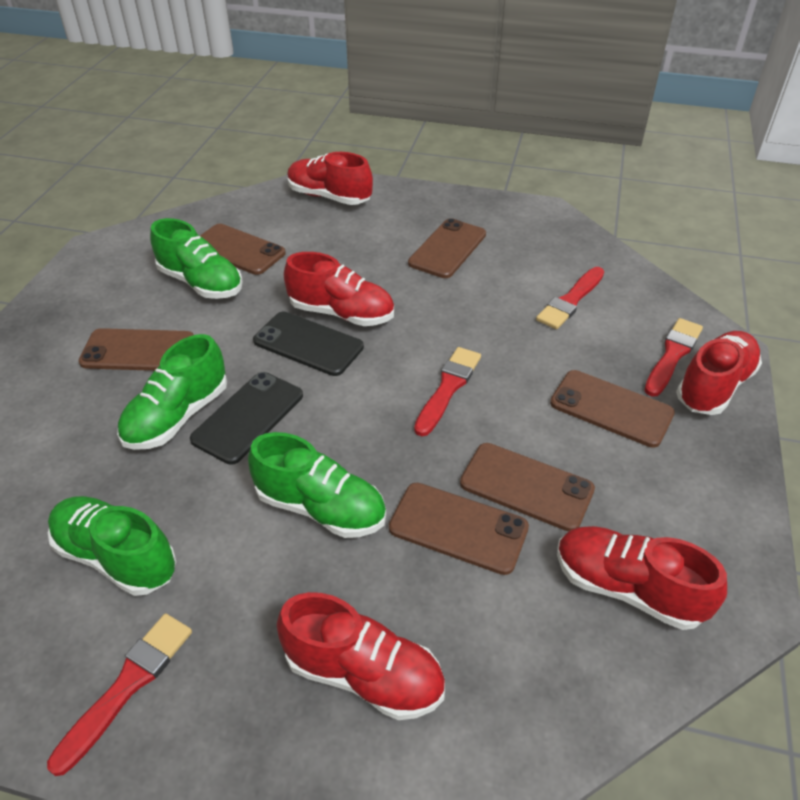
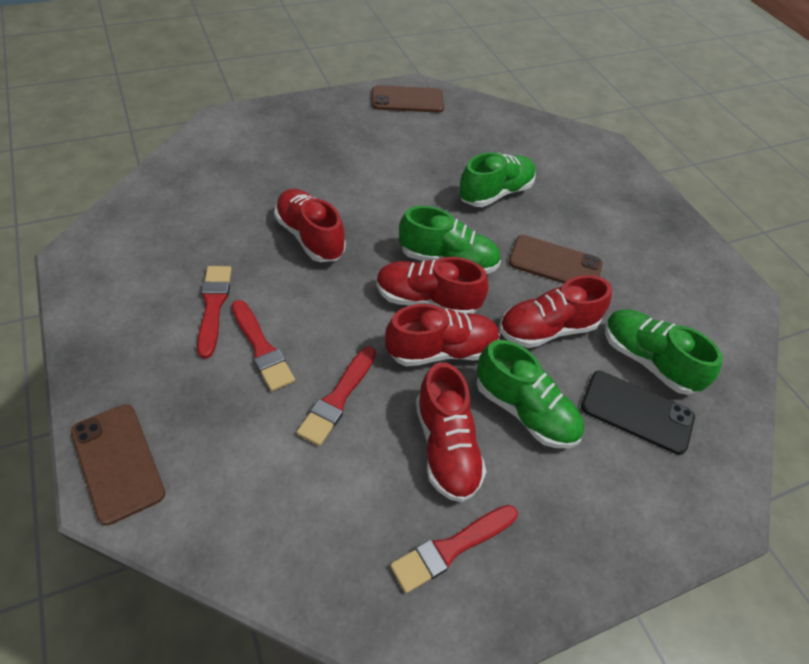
black phone: [190,372,303,465] [253,312,364,376] = 2 -> [581,371,695,455] = 1
brown phone: [79,328,194,371] [200,224,286,275] [389,483,529,575] [408,218,486,278] [460,443,595,531] [550,370,675,448] = 6 -> [71,404,165,525] [372,85,444,113] [509,235,603,284] = 3

